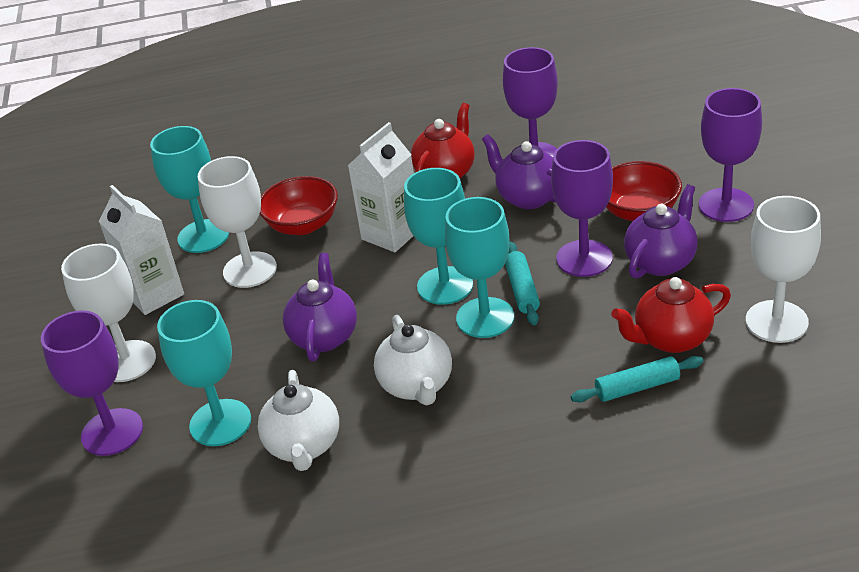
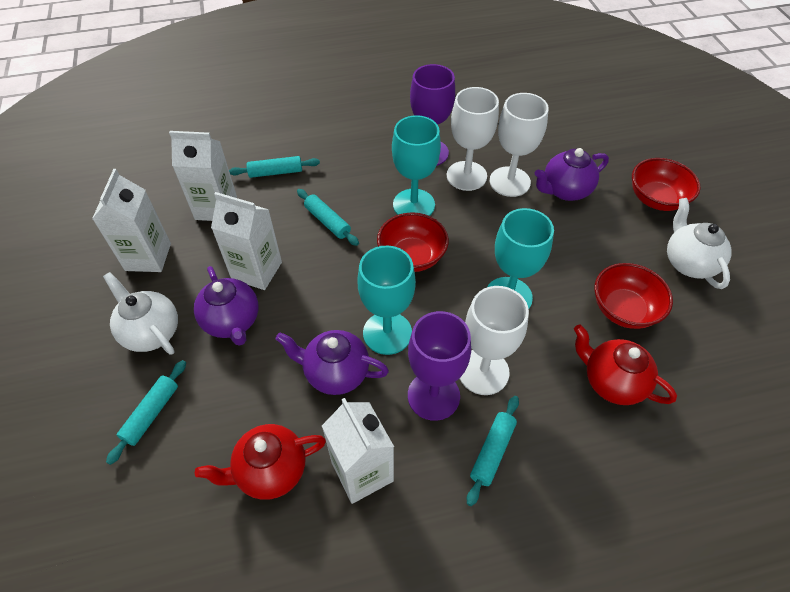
purple goblet: [41,310,143,456] [503,47,558,157] [551,140,613,277] [699,88,762,222] = 4 -> [408,311,471,421] [410,64,455,166] = 2
red bowl: [260,176,338,235] [606,161,682,221] = 2 -> [377,212,449,272] [594,263,673,329] [632,158,701,211] = 3
turquoise goblet: [150,126,229,253] [157,300,251,446] [404,168,473,305] [445,197,514,338] = 4 -> [357,246,416,355] [392,115,441,216] [487,208,554,309] = 3
turquoise rolling pin: [505,242,540,325] [571,356,703,403] = 2 -> [106,360,186,465] [229,156,320,178] [297,189,359,246] [467,396,519,506] = 4
white carton: [99,185,184,315] [348,122,414,252] = 2 -> [92,169,171,272] [169,131,237,221] [211,192,282,290] [322,398,394,504] = 4

